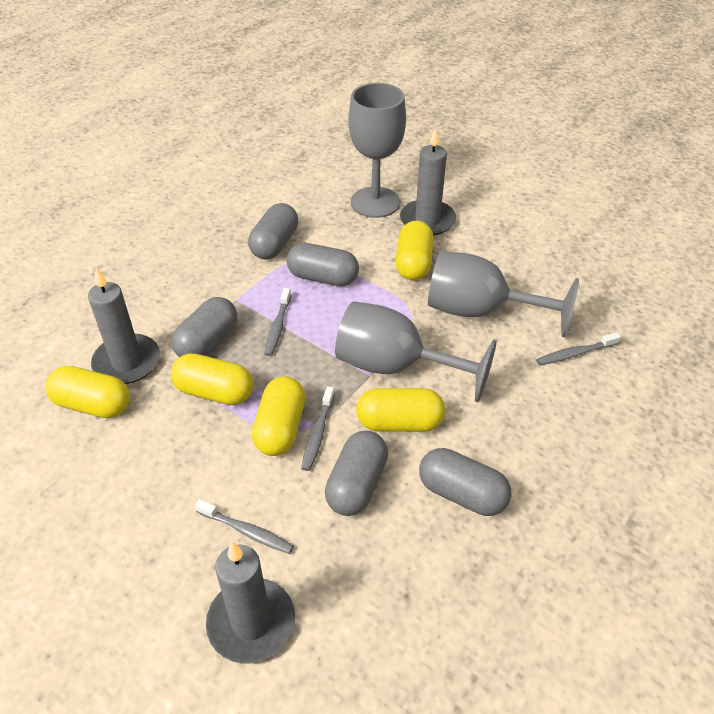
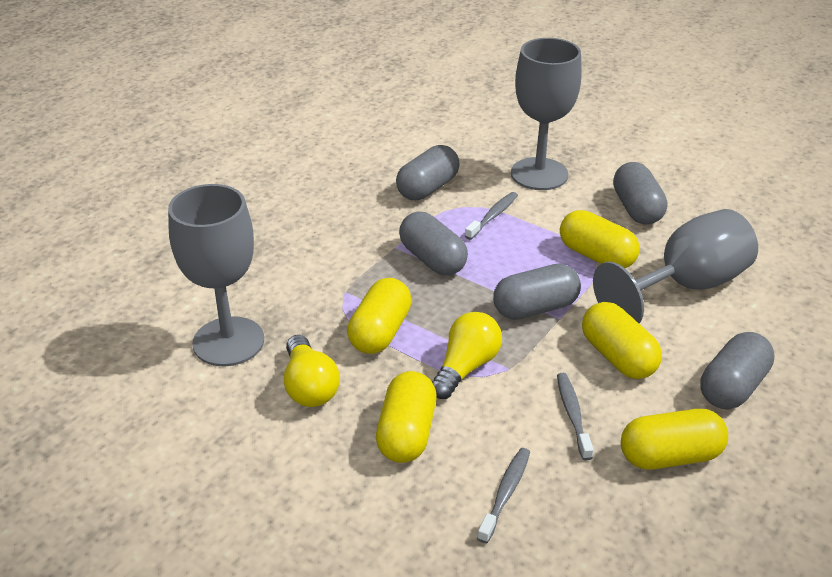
grey candle: [88,268,160,384] [206,541,295,664] [400,127,456,236] = 3 -> none = 0
grey toothbrush: [195,499,294,554] [264,288,291,356] [301,386,335,471] [536,332,621,365] = 4 -> [465,192,518,240] [477,448,530,543] [557,373,594,461] = 3
yellow light bulb: none = 0 -> [284,335,340,407] [432,312,502,399] = 2

